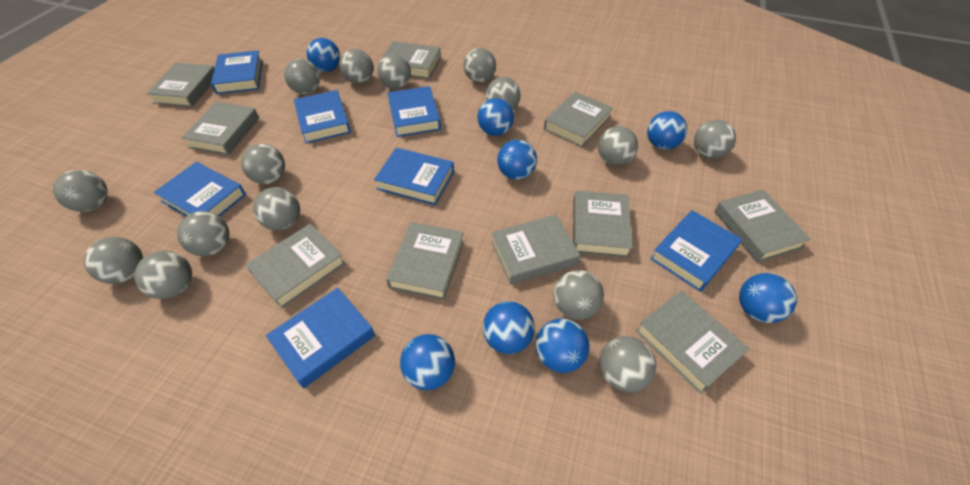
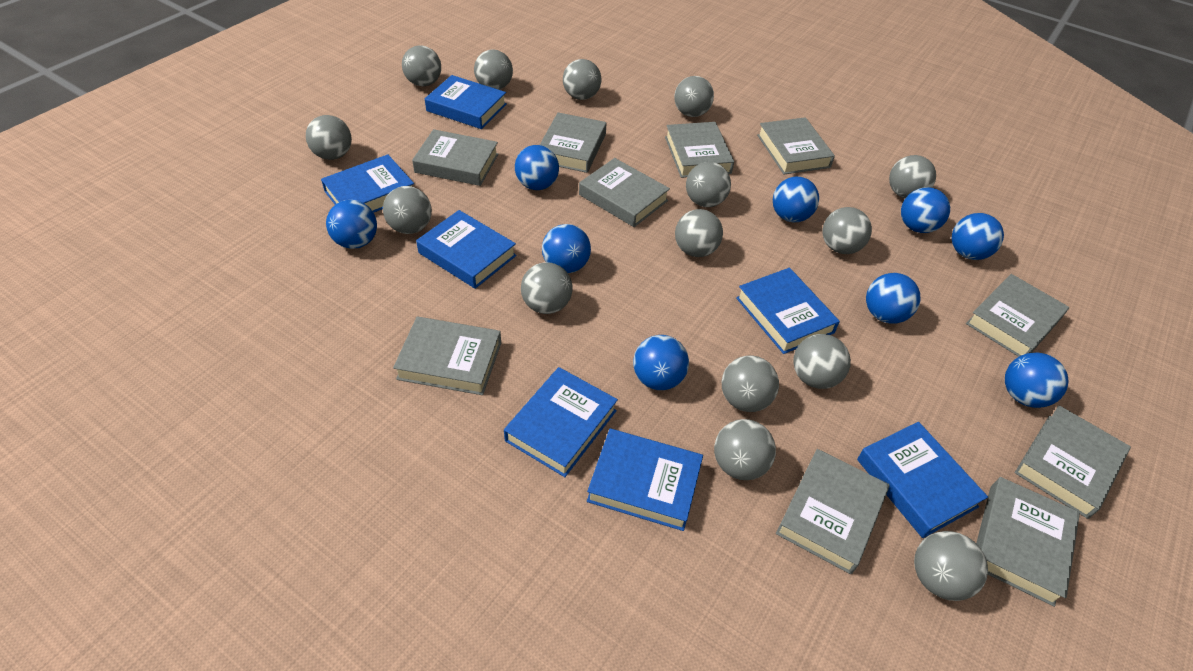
blue ball: [307,38,340,72] [400,334,455,390] [478,98,514,136] [483,301,535,354] [497,140,537,180] [536,319,590,373] [647,111,687,150] [739,273,797,323] = 8 -> [326,200,377,249] [515,145,559,190] [542,224,591,273] [633,335,689,390] [773,177,819,222] [866,273,921,324] [901,187,950,233] [952,213,1004,260] [1005,353,1069,408] = 9

